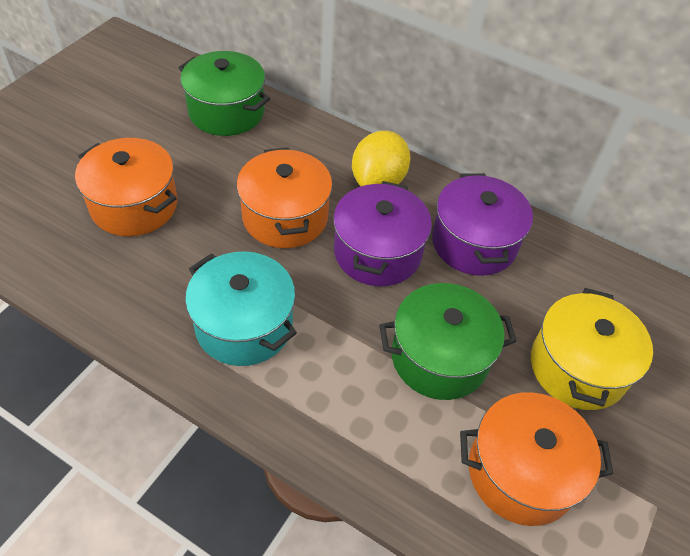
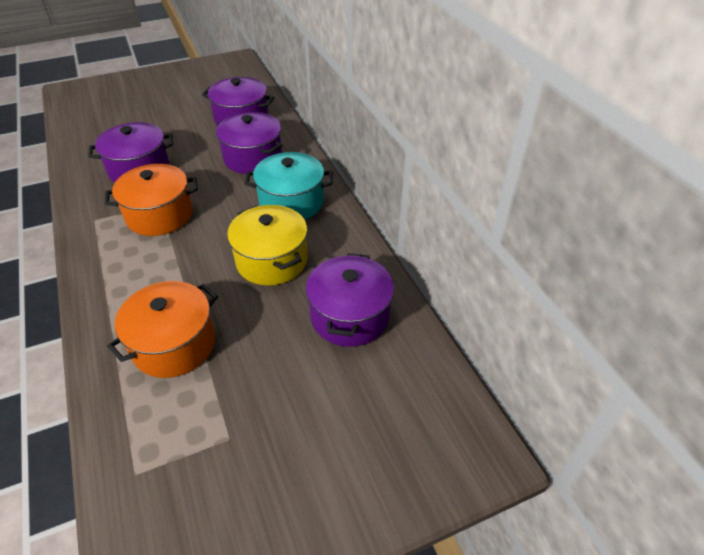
green pot: [178,51,270,136] [379,283,517,400] = 2 -> none = 0
orange pot: [75,138,178,236] [237,147,333,248] [460,392,613,526] = 3 -> [105,164,198,236] [107,281,218,378] = 2
purple pot: [333,181,432,286] [432,173,533,276] = 2 -> [88,122,173,183] [202,77,275,126] [216,112,283,174] [306,253,394,347] = 4
yellow lemon: [352,131,410,186] = 1 -> none = 0

